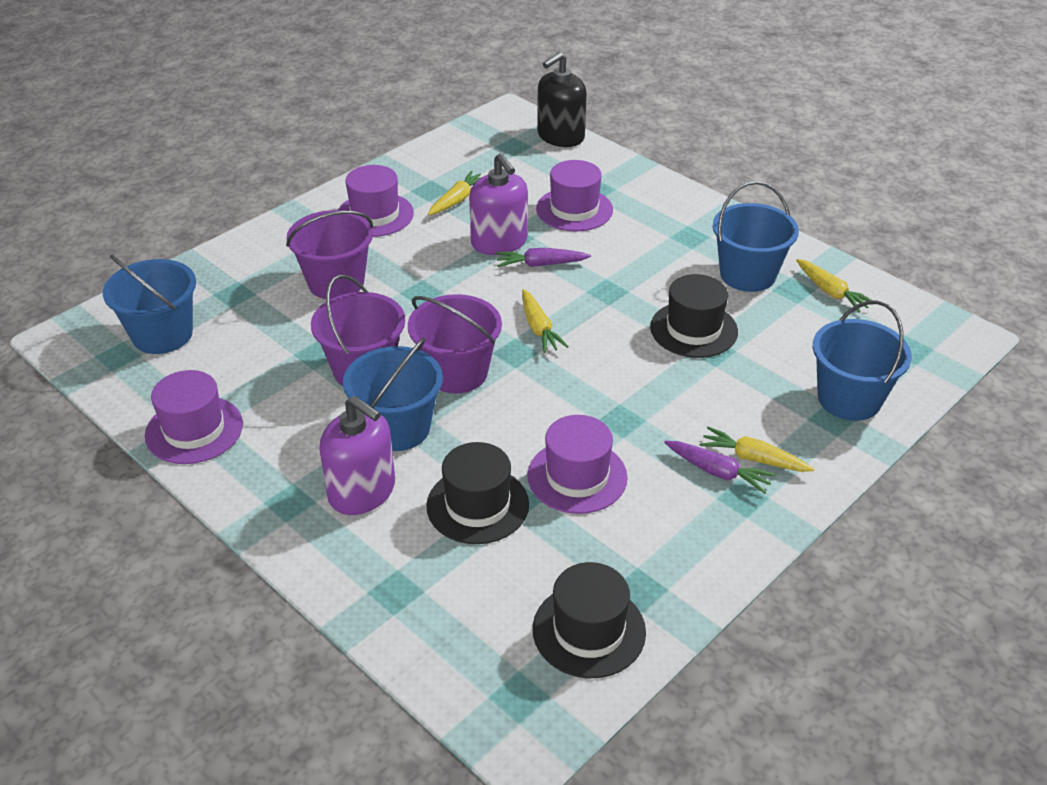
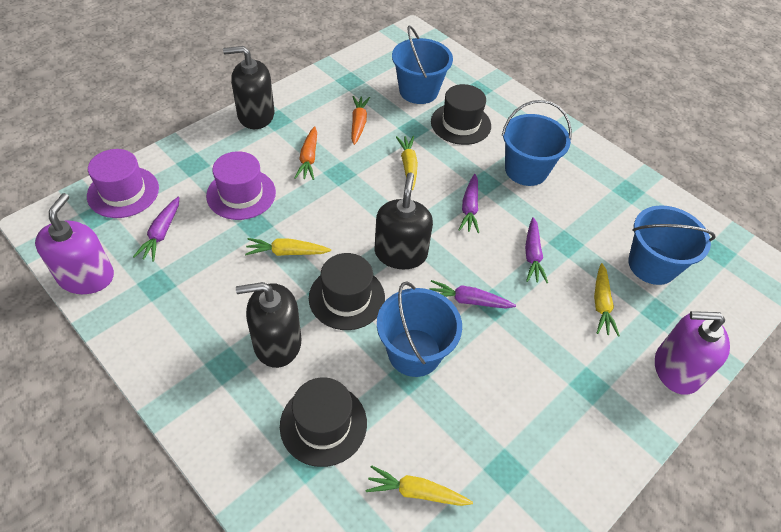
black soap dispenser: [537,52,587,147] = 1 -> [223,46,274,129] [236,282,301,368] [375,173,433,269] = 3
orange carrot: none = 0 -> [294,126,317,180] [351,96,370,145] = 2
purple bucket: [286,210,373,299] [311,275,405,386] [408,294,502,393] = 3 -> none = 0
purple carrot: [496,248,591,267] [664,441,776,494] = 2 -> [133,197,179,262] [429,280,516,309] [459,174,479,233] [525,217,548,283] = 4
purple hat: [145,370,243,464] [338,165,414,237] [527,415,628,514] [536,160,613,231] = 4 -> [87,149,159,218] [206,151,276,220] = 2

